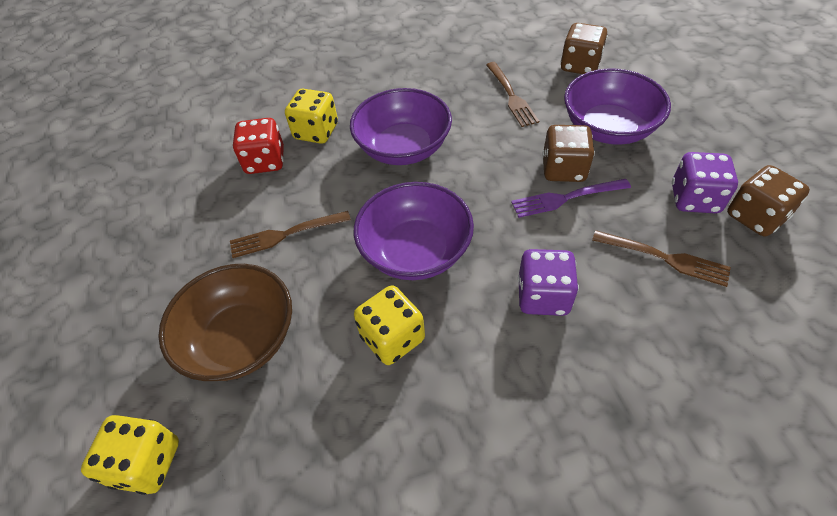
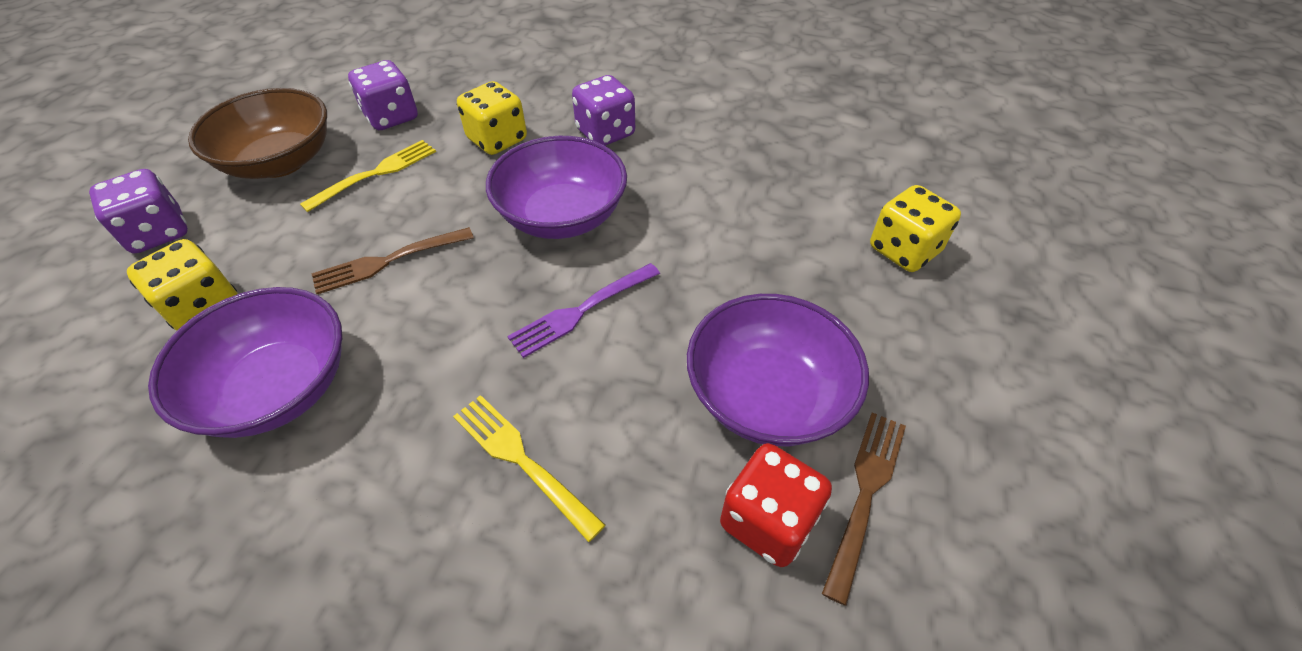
brown dice: [543,125,595,182] [560,23,608,74] [727,165,810,236] = 3 -> none = 0
brown fork: [230,211,351,258] [486,62,539,127] [592,230,731,287] = 3 -> [311,227,474,294] [822,413,906,606] = 2
purple dice: [518,249,579,316] [672,152,738,213] = 2 -> [89,169,188,253] [348,60,418,130] [572,75,635,146] = 3
yellow fork: none = 0 -> [300,140,436,212] [453,395,605,542] = 2

